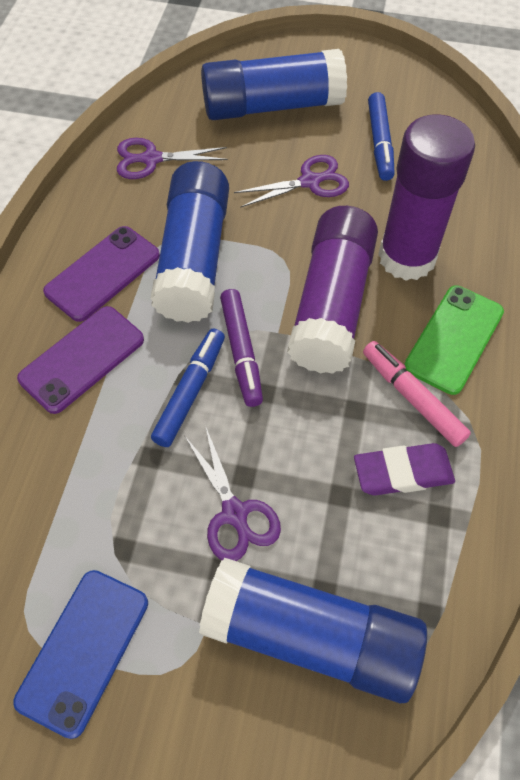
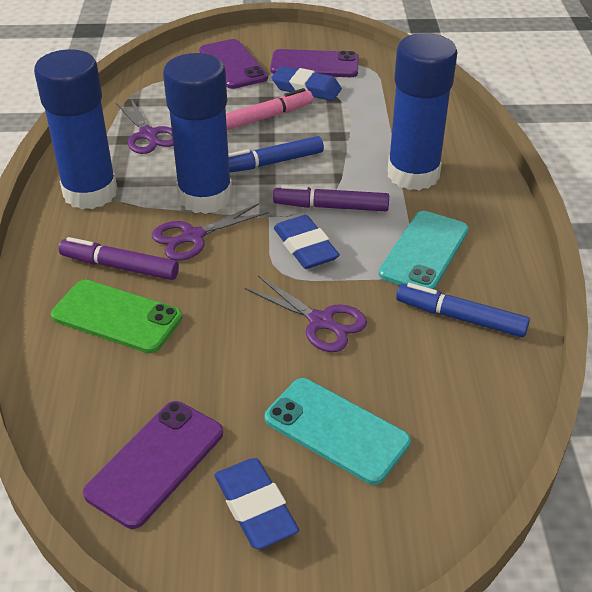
blue eraser: none = 0 -> [215,458,299,549] [272,66,342,101] [274,215,340,269] = 3
blue phone: [14,570,148,739] = 1 -> none = 0
purple eraser: [354,443,455,496] = 1 -> none = 0
purple glue stick: [287,206,378,374] [378,115,475,281] = 2 -> none = 0
purple marker: [220,289,263,407] = 1 -> [59,237,179,280] [273,185,389,211] = 2
purple phone: [17,306,144,414] [43,226,160,322] = 2 -> [83,401,223,529] [199,39,268,89] [270,49,359,77] = 3
turquoise phone: none = 0 -> [265,378,411,485] [379,211,469,290] = 2

